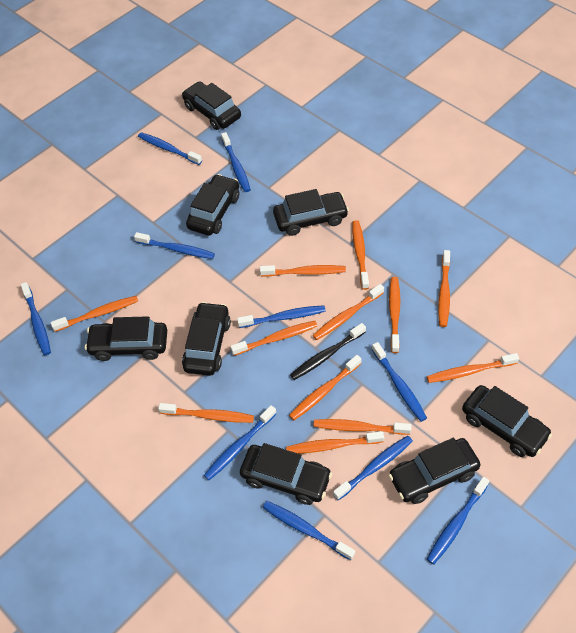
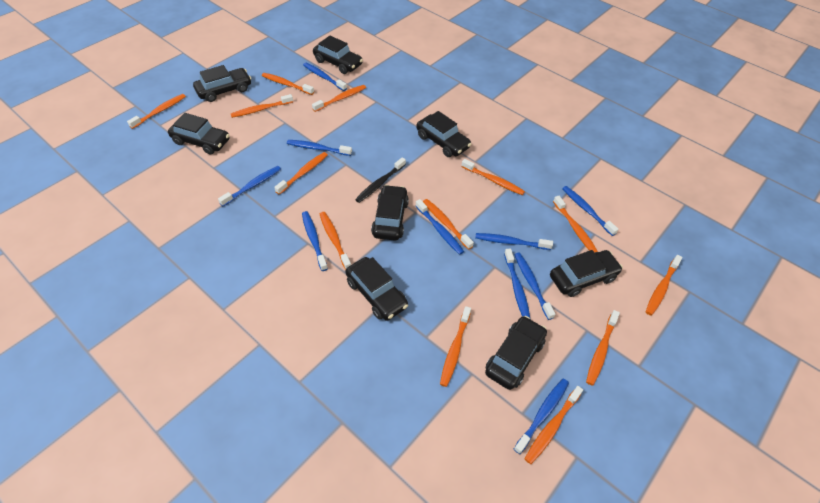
orange toothbrush: [51,296,138,332] [158,403,254,423] [230,321,317,356] [260,265,346,277] [286,431,384,454] [289,355,362,420] [313,284,384,340] [313,419,411,435] [352,220,369,290] [389,277,400,353] [427,353,519,383] [438,250,450,327] = 12 -> [127,94,186,129] [231,94,293,118] [262,73,314,95] [274,152,328,194] [312,85,366,112] [320,212,351,270] [423,199,474,250] [440,306,471,387] [461,159,525,195] [525,386,583,464] [553,196,598,253] [586,310,620,386] [646,255,683,315] = 13

